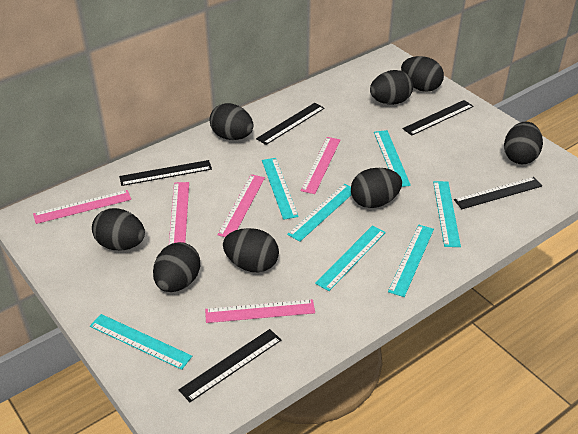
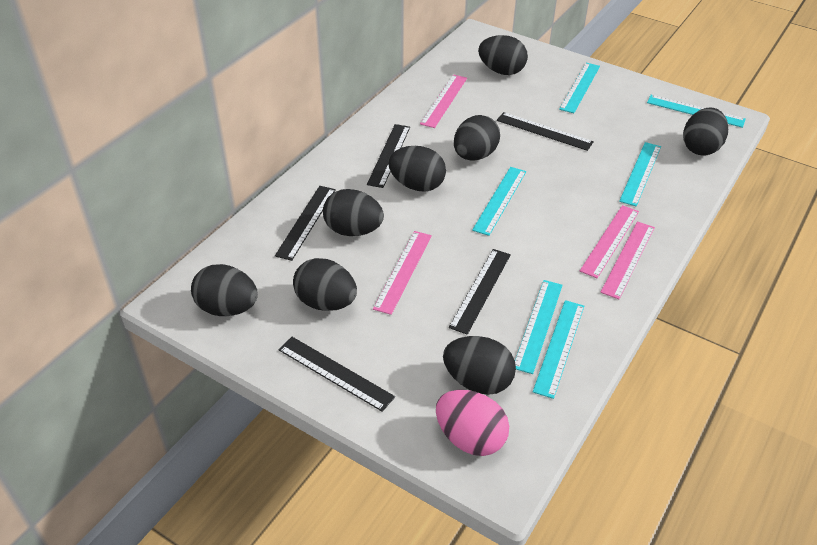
pink egg: none = 0 -> [436,390,509,456] = 1
pink ruler: [33,190,131,224] [169,182,189,245] [205,299,315,323] [217,174,265,237] [301,137,340,194] = 5 -> [373,231,432,315] [420,74,467,128] [580,205,639,278] [600,221,655,299] = 4
turquoise ruler: [90,314,192,370] [262,158,299,220] [287,184,351,242] [315,225,386,291] [374,130,411,187] [388,225,434,297] [433,181,461,247] = 7 -> [472,167,526,236] [515,280,563,374] [533,300,584,399] [559,63,600,113] [619,142,661,206] [647,95,746,128] = 6

